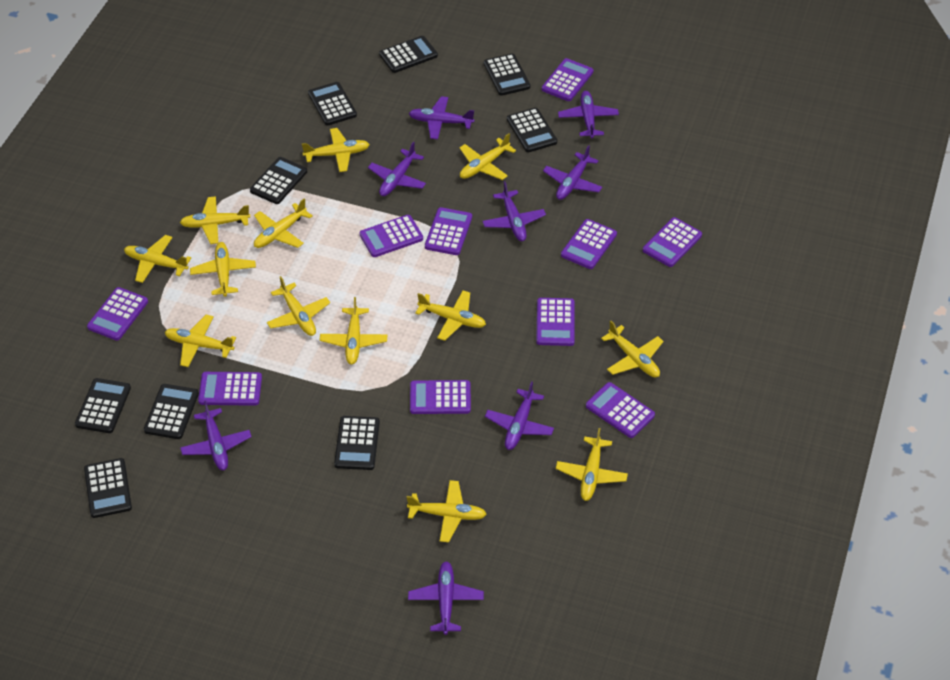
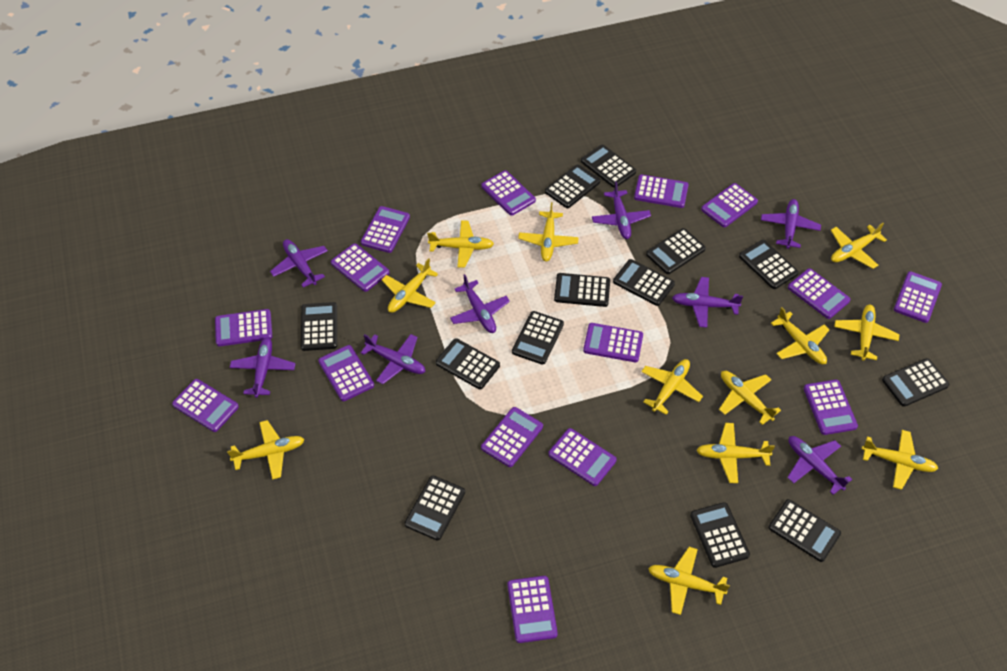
black calculator: [75,378,131,433] [84,458,132,518] [144,384,199,439] [250,157,307,204] [308,82,357,126] [334,416,380,470] [379,36,438,73] [484,54,530,96] [507,108,557,152] = 9 -> [301,302,337,351] [405,476,465,541] [436,338,500,389] [512,311,564,365] [545,164,600,208] [554,273,610,307] [581,145,636,188] [613,259,675,306] [646,228,706,274] [690,502,750,568] [739,240,799,289] [769,499,841,562] [882,358,950,407] = 13
purple calculator: [87,287,148,341] [198,372,262,406] [360,215,423,257] [410,380,471,414] [425,207,472,255] [536,298,575,346] [542,58,593,101] [561,219,617,269] [586,382,655,438] [643,217,702,267] = 10 -> [172,379,239,432] [215,309,272,346] [318,345,374,401] [331,243,389,292] [361,206,410,253] [481,170,536,216] [481,407,543,467] [508,576,558,643] [548,428,617,486] [583,323,643,362] [634,174,689,208] [701,183,758,227] [788,268,851,319] [804,380,858,435] [894,271,942,323] = 15
yellow plane: [124,235,191,283] [165,315,236,367] [180,196,250,244] [190,242,256,297] [254,199,313,248] [267,276,330,336] [302,128,370,172] [320,297,387,365] [407,480,487,542] [415,290,486,341] [459,133,516,180] [556,428,628,501] [601,321,664,377] = 13 -> [227,420,305,480] [382,258,438,313] [427,220,494,268] [518,202,579,262] [641,359,703,415] [648,547,730,615] [696,423,775,483] [719,371,781,425] [771,307,830,364] [831,223,887,269] [834,304,899,361] [862,430,938,490] = 12

